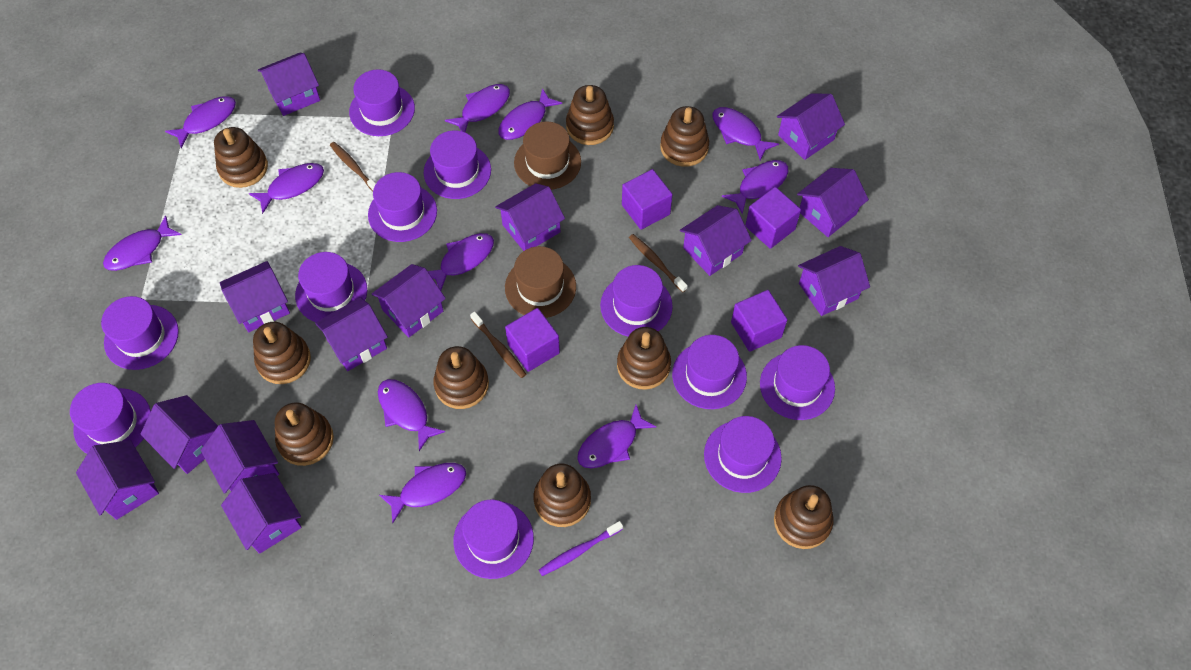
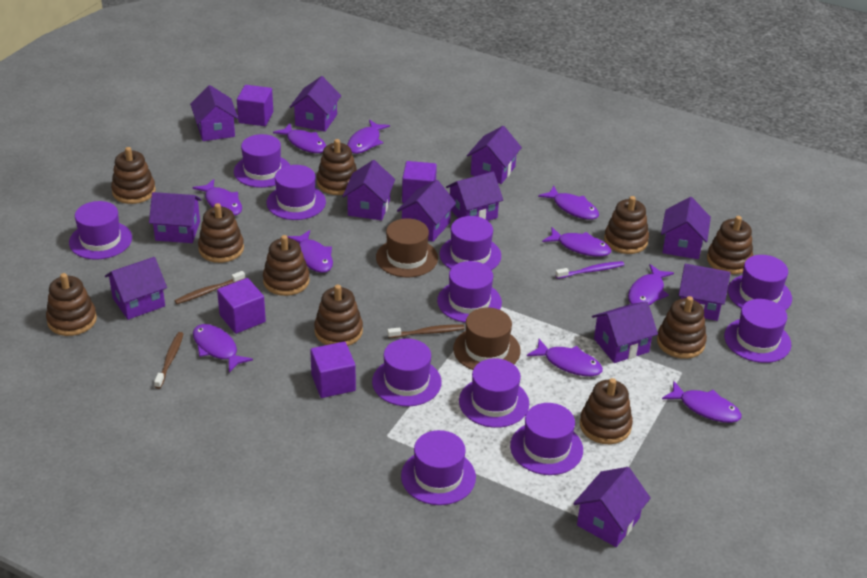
brown stacking toy: [214,127,268,188] [253,322,311,384] [275,402,334,466] [433,346,489,409] [533,464,591,527] [566,85,614,145] [617,327,671,390] [660,106,709,167] [774,485,834,549] = 9 -> [46,273,97,336] [111,147,156,204] [198,203,244,263] [263,235,310,296] [314,285,363,346] [317,139,357,195] [580,378,633,444] [604,196,649,254] [657,296,707,359] [707,216,753,274] = 10
purple fish: [103,215,181,271] [165,96,236,148] [249,163,324,214] [378,379,445,451] [379,463,466,523] [428,233,494,290] [445,84,510,132] [498,88,562,140] [577,405,657,468] [713,107,779,160] [722,160,788,214] = 11 -> [193,179,242,216] [193,324,253,373] [273,123,326,153] [287,230,333,273] [347,120,390,154] [527,339,603,376] [538,186,599,220] [542,227,611,257] [628,264,674,305] [662,381,742,423] = 10
purple house: [76,440,159,520] [140,395,218,474] [201,420,279,494] [220,261,290,332] [221,473,302,554] [258,53,320,116] [315,297,388,371] [372,264,446,337] [495,183,565,251] [680,205,752,276] [777,94,845,160] [797,168,869,237] [798,246,870,316] = 13 -> [105,257,167,320] [149,192,202,243] [190,85,238,141] [290,76,341,132] [342,160,395,221] [397,180,456,242] [446,172,503,221] [467,126,522,184] [573,467,651,547] [592,301,658,363] [661,197,711,259] [678,264,731,321] = 12

